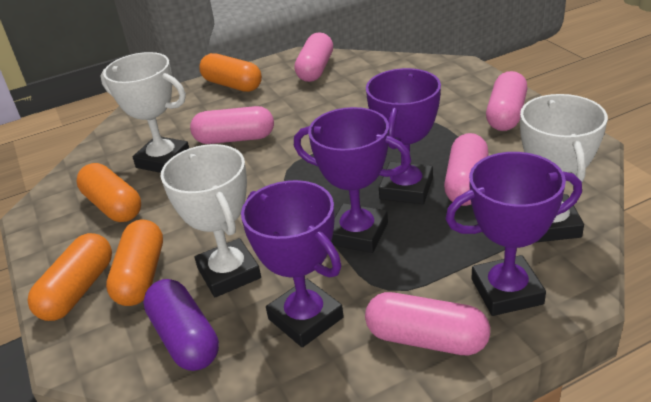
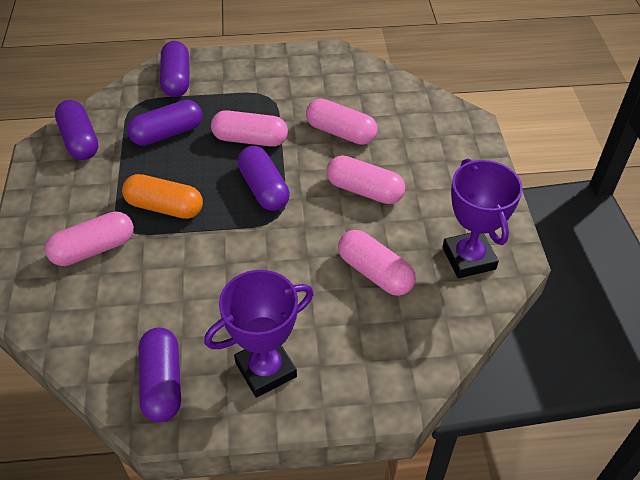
orange capsule: [28,233,112,321] [76,163,141,222] [106,220,163,306] [199,53,262,92] = 4 -> [122,174,203,219] = 1
purple capsule: [143,279,219,371] = 1 -> [55,100,98,160] [127,100,202,146] [139,327,181,422] [160,41,189,97] [237,146,290,211] = 5
purple trophy: [241,180,344,347] [294,107,411,253] [366,68,441,204] [445,152,582,316] = 4 -> [204,270,314,398] [443,159,523,278] = 2
white trophy: [101,52,189,173] [161,144,261,297] [520,94,608,243] = 3 -> none = 0

